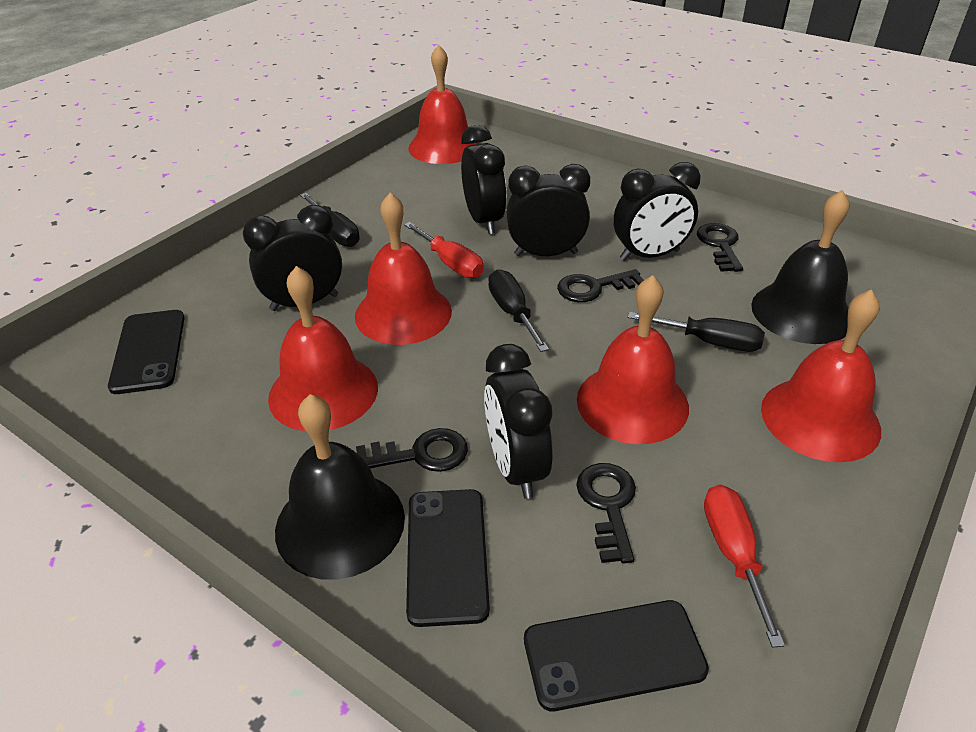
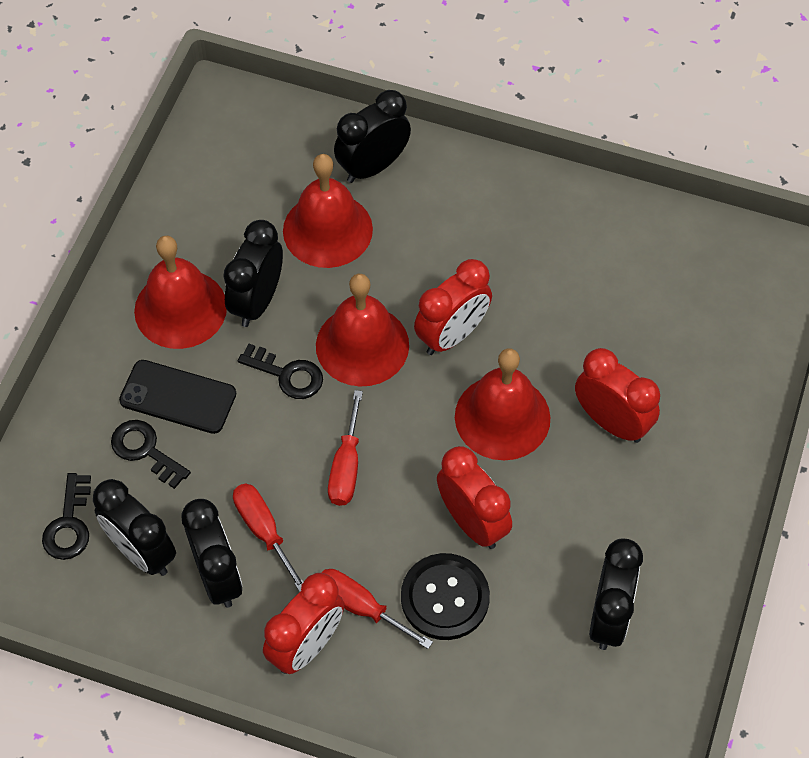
black bell: [275,394,405,580] [751,190,850,344] = 2 -> none = 0
black button: none = 0 -> [401,553,490,640] = 1
black key: [356,428,468,472] [557,269,644,302] [576,463,636,564] [697,223,743,272] = 4 -> [42,473,91,560] [111,420,191,489] [237,343,323,399] = 3
black phone: [108,310,184,394] [406,489,490,627] [524,600,709,711] = 3 -> [119,360,236,434] = 1
black screwdriver: [300,193,360,247] [488,269,549,352] [628,312,765,352] = 3 -> none = 0
red bell: [268,266,378,431] [355,193,452,345] [408,45,479,164] [577,275,689,444] [761,290,881,462] = 5 -> [134,236,227,349] [283,154,373,268] [316,274,409,387] [455,348,550,460] = 4
red clock: none = 0 -> [263,573,345,674] [414,259,492,355] [437,446,512,549] [575,348,660,443] = 4
red screwdriver: [404,222,484,278] [704,484,785,648] = 2 -> [233,483,304,592] [321,569,433,649] [328,390,363,506] = 3

